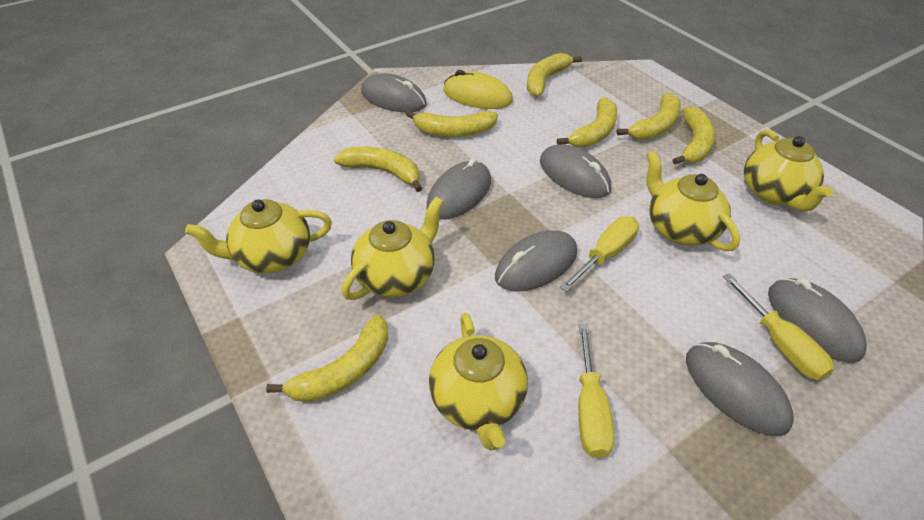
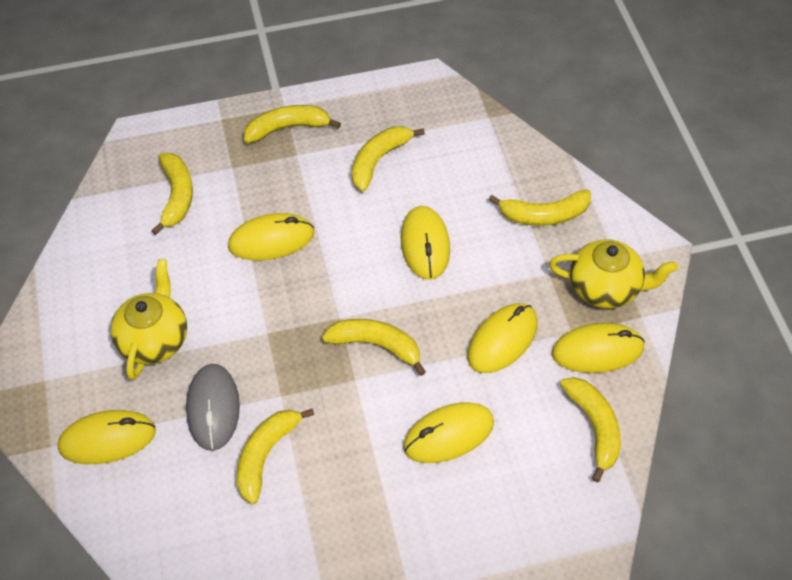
grey mouse: [361,73,427,112] [427,158,491,219] [495,230,577,291] [540,144,611,198] [686,342,794,436] [768,278,867,363] = 6 -> [186,364,240,451] = 1
yellow mouse: [443,70,513,109] = 1 -> [58,410,156,464] [228,213,314,261] [401,206,450,280] [403,402,494,463] [467,303,538,373] [552,323,645,373] = 6
yellow screwdriver: [560,216,639,292] [578,323,615,458] [723,273,834,380] = 3 -> none = 0
yellow teapot: [185,199,332,274] [342,197,444,300] [429,313,528,451] [646,150,740,251] [744,129,833,211] = 5 -> [110,259,187,380] [549,239,678,309] = 2

